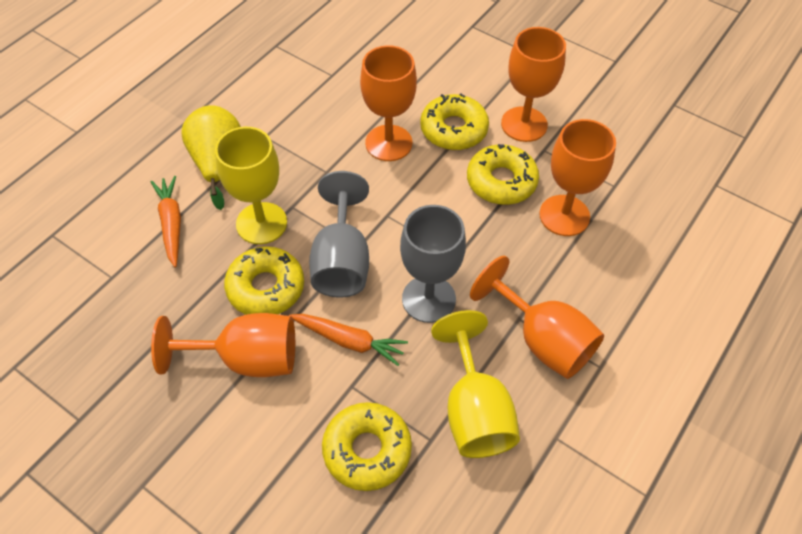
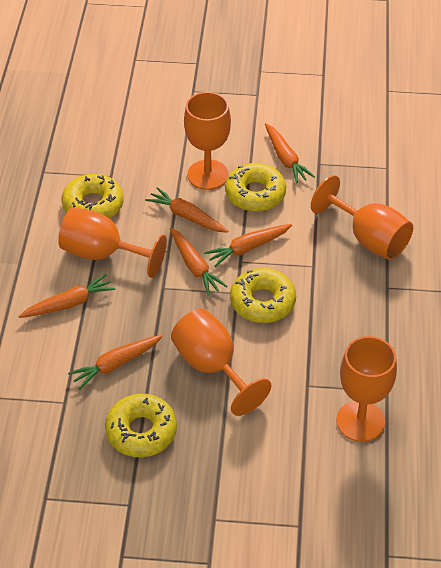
grey goblet: [309,171,369,297] [400,205,466,323] = 2 -> none = 0
orange carrot: [150,176,181,267] [289,314,408,366] = 2 -> [19,274,115,318] [68,335,163,389] [145,187,228,233] [170,228,228,296] [204,224,292,267] [265,123,315,184] = 6
yellow goblet: [215,127,287,244] [431,310,520,458] = 2 -> none = 0
yellow pear: [182,105,241,210] = 1 -> none = 0

